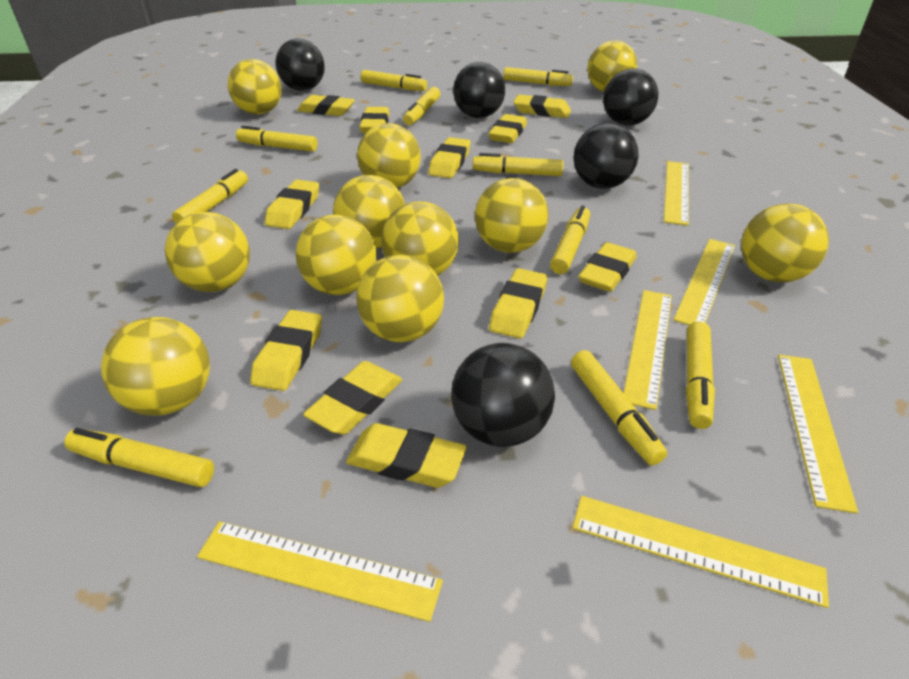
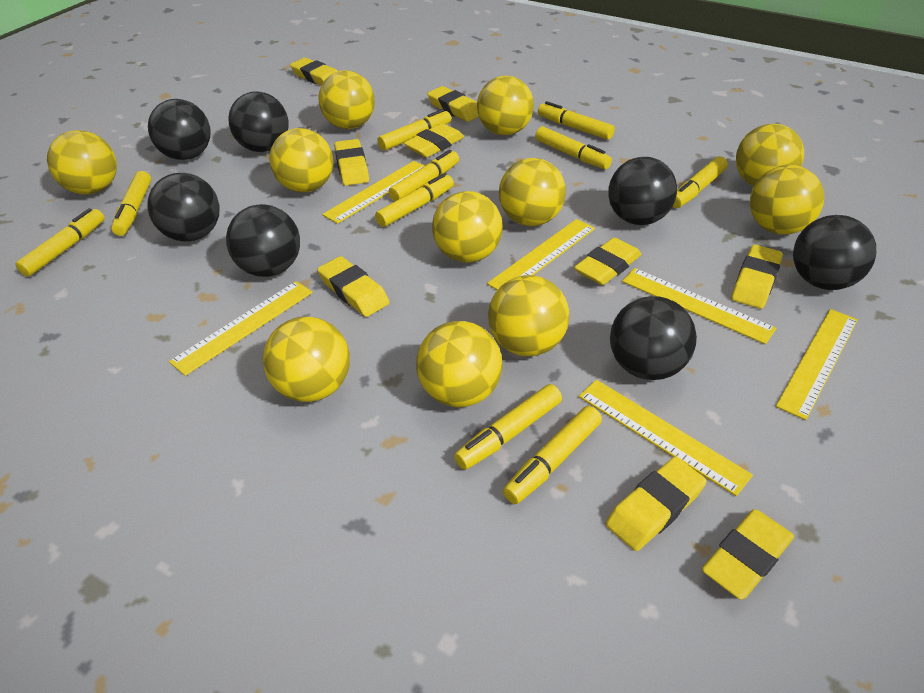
black ball: [276,38,325,91] [451,343,555,447] [453,62,505,118] [573,123,639,189] [603,68,658,126] = 5 -> [147,173,220,241] [148,99,211,160] [226,204,300,277] [228,92,289,152] [608,157,677,225] [610,296,697,380] [793,215,876,290] = 7
yellow eraser: [250,310,322,391] [265,180,319,229] [297,95,355,116] [303,361,402,435] [346,423,467,488] [360,107,390,133] [428,137,471,178] [489,114,527,143] [489,268,547,339] [513,95,571,118] [578,242,637,292] = 11 -> [290,58,338,86] [317,256,390,317] [334,139,369,186] [404,123,464,158] [427,86,479,122] [574,238,641,285] [606,457,707,551] [702,509,794,600] [731,245,783,309] = 9

